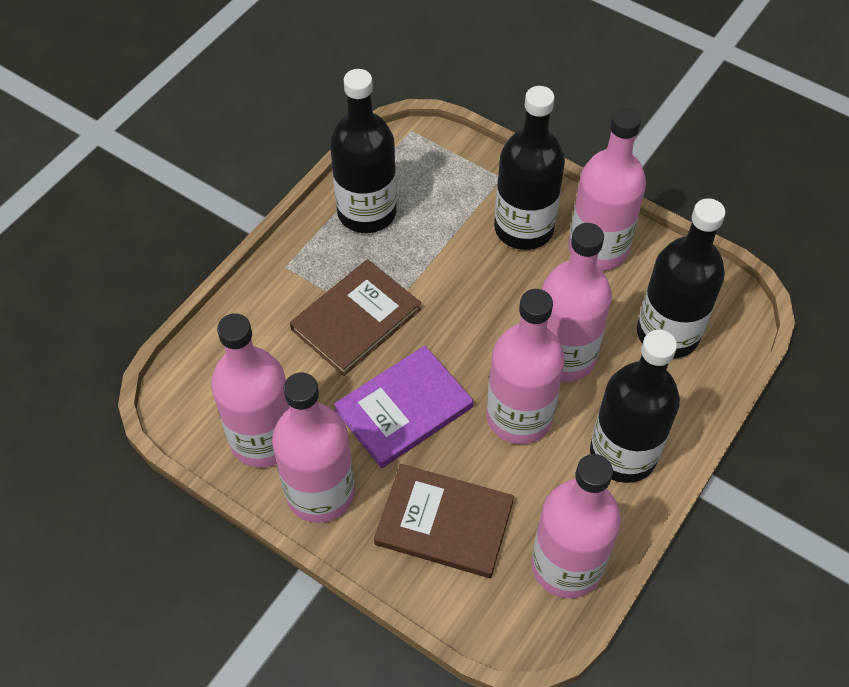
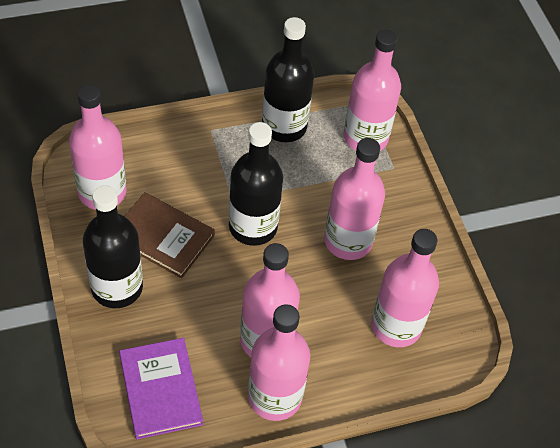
black bottle: [330,69,397,233] [494,86,565,250] [590,330,680,483] [637,198,726,359] = 4 -> [83,185,143,308] [229,122,283,246] [262,17,314,142] = 3
brown book: [290,259,421,376] [374,464,514,578] = 2 -> [124,192,215,278] = 1

